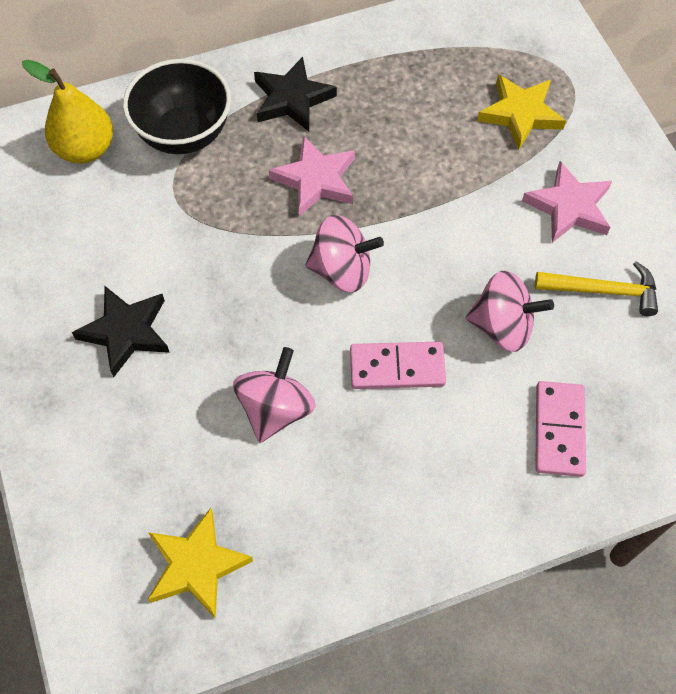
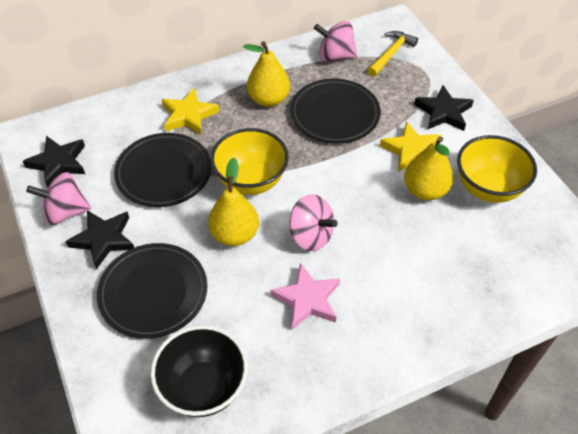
black plate: none = 0 -> [97,243,207,339] [114,133,211,207] [290,78,381,144] = 3
black star: [72,286,170,377] [254,57,337,131] = 2 -> [23,136,85,188] [65,210,134,269] [414,85,474,131] = 3
pink domino: [350,341,446,389] [535,381,586,477] = 2 -> none = 0
pink star: [269,136,355,217] [522,161,612,243] = 2 -> [270,263,340,329] = 1
yellow bowl: none = 0 -> [210,128,289,195] [457,135,537,203] = 2
yellow pear: [22,60,113,164] = 1 -> [208,158,259,246] [243,41,290,107] [404,136,453,200] = 3

